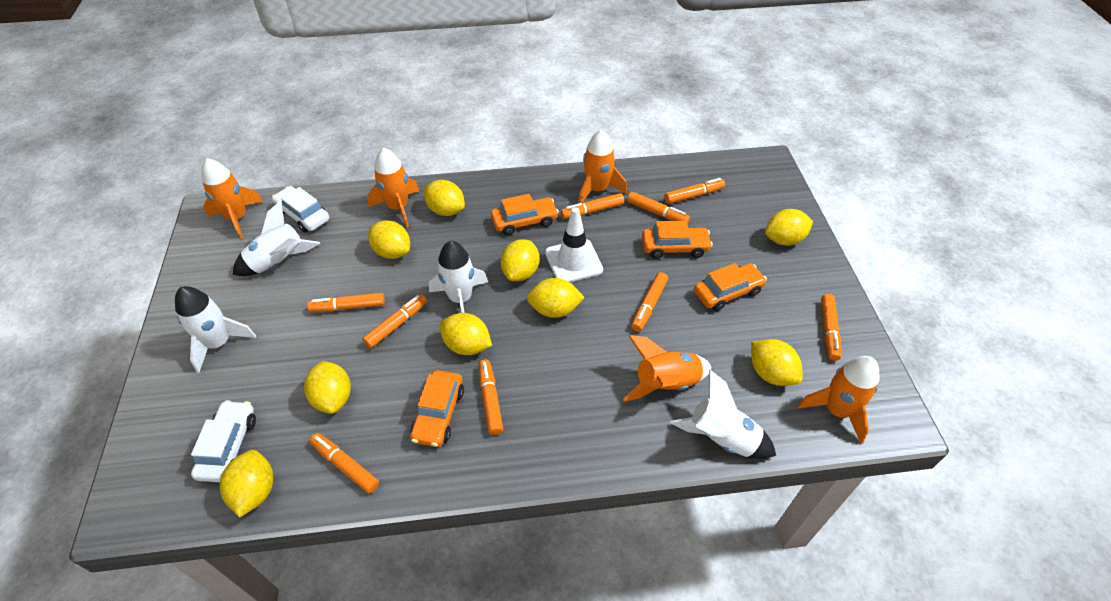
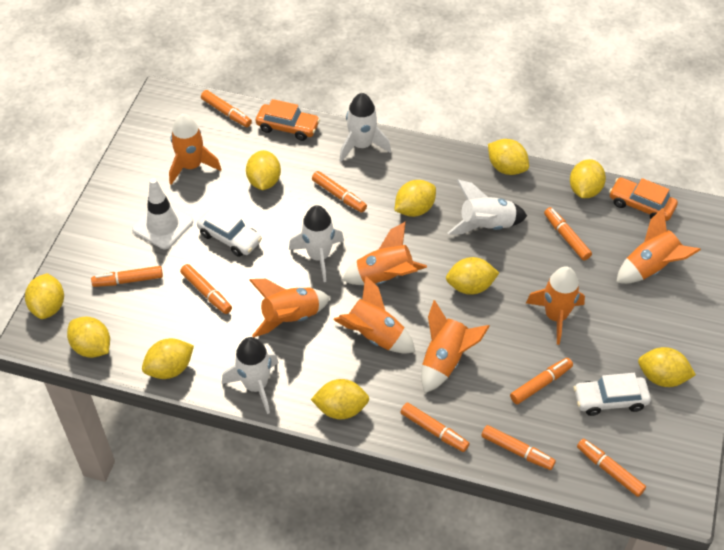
orange car: [410,370,464,447] [491,194,559,235] [642,221,713,259] [694,263,767,311] = 4 -> [256,99,320,141] [609,177,678,221] = 2
orange rocket: [202,158,263,239] [367,148,420,228] [578,130,627,203] [622,335,711,402] [798,356,879,444] = 5 -> [169,114,221,185] [249,279,330,337] [333,276,415,353] [342,221,427,285] [421,300,490,393] [526,266,585,345] [616,208,701,284] = 7
yellow lemon: [220,450,273,518] [304,361,351,414] [368,220,410,259] [424,180,465,216] [439,313,492,355] [501,239,539,281] [527,278,585,318] [751,339,803,386] [765,209,813,246] = 9 -> [25,273,64,319] [67,316,110,358] [142,338,194,379] [246,150,281,190] [311,379,369,419] [394,180,436,217] [446,257,499,295] [488,139,529,175] [570,159,606,198] [638,347,696,387] = 10

